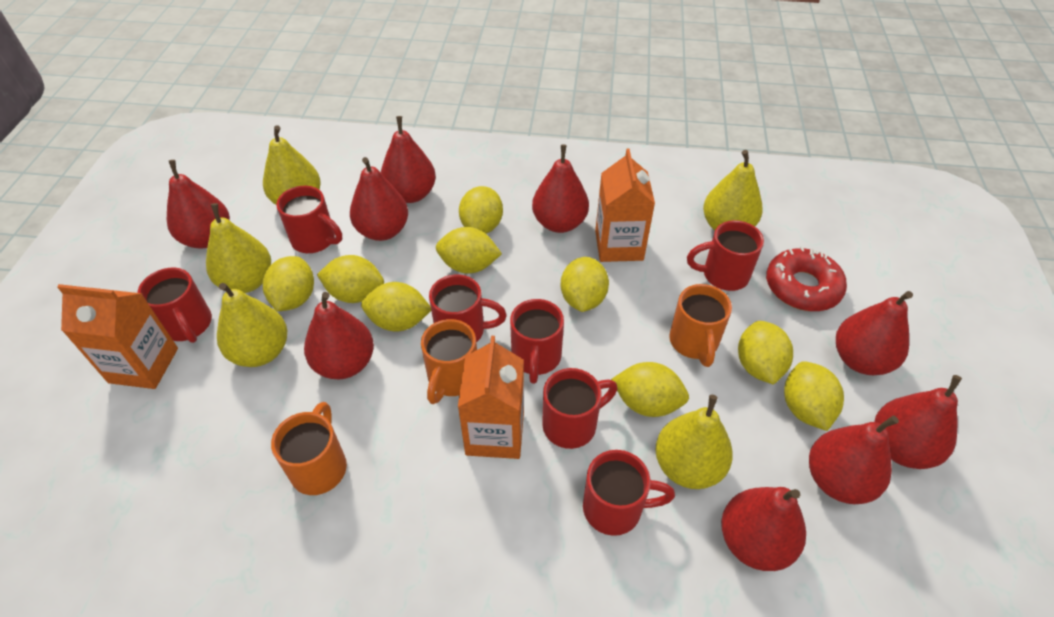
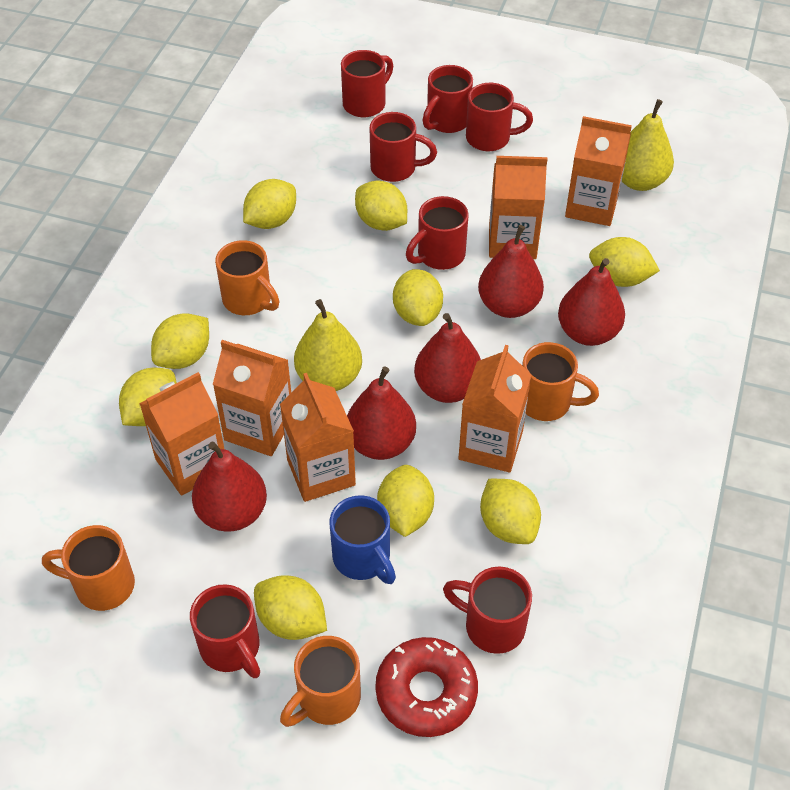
blue mug: none = 0 -> [329,495,396,584] = 1
orange carton: [57,284,178,389] [458,336,524,459] [595,148,655,262] = 3 -> [139,372,224,496] [213,340,291,456] [280,373,356,502] [458,345,532,472] [489,156,547,259] [565,116,632,226] = 6
orange mug: [271,402,347,495] [421,319,477,404] [669,284,732,367] = 3 -> [42,525,135,611] [215,240,279,315] [280,636,361,727] [522,342,599,421] = 4
red pear: [167,160,230,249] [304,292,374,379] [350,157,408,241] [381,116,436,203] [532,144,589,233] [721,487,806,571] [809,415,899,504] [836,291,913,375] [874,375,962,469] = 9 -> [192,442,267,532] [347,366,416,460] [414,313,481,403] [478,225,544,318] [558,258,625,346] = 5
yellow pear: [206,203,271,293] [217,283,287,367] [263,125,321,205] [655,395,733,489] [703,150,762,230] = 5 -> [294,299,362,391] [622,99,674,191] = 2

